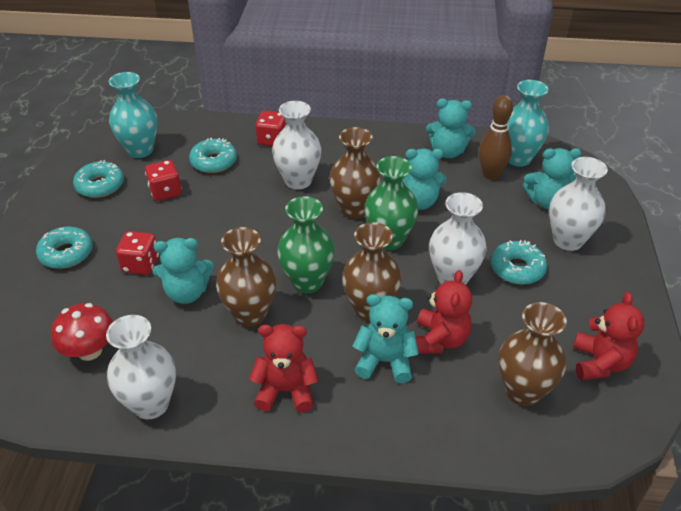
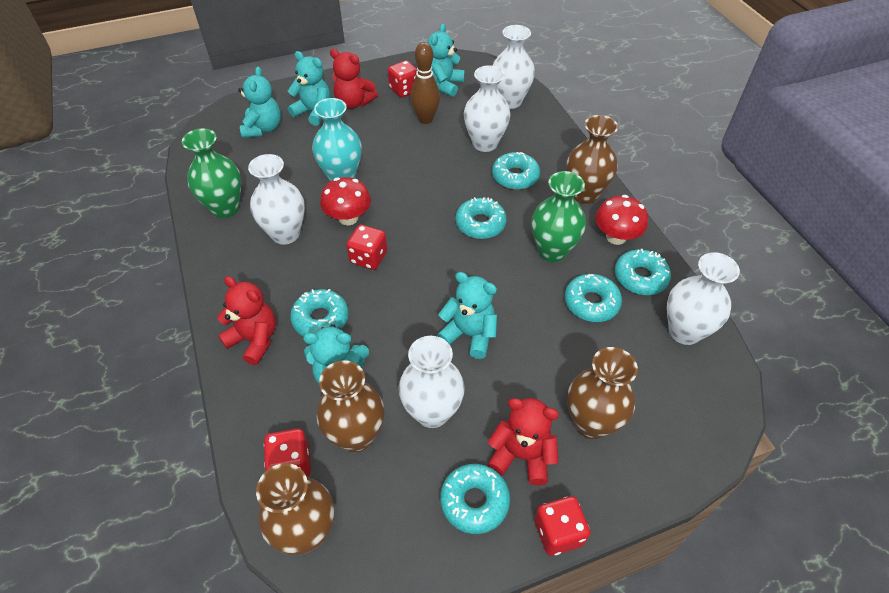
red dice: [116,231,159,275] [145,160,182,201] [255,111,287,146] = 3 -> [264,429,311,477] [346,224,387,270] [388,60,418,98] [534,496,590,556] = 4
red mushroom: [51,303,113,361] = 1 -> [320,177,371,225] [595,195,648,245] = 2
turquoise donut: [36,226,93,269] [73,160,124,198] [189,138,237,173] [491,240,547,285] = 4 -> [290,289,349,336] [440,464,510,534] [455,197,507,239] [492,152,540,190] [565,274,622,322] [615,249,671,295] = 6
turquoise vase: [109,72,157,158] [508,80,549,167] = 2 -> [312,98,362,181] = 1
white vase: [106,315,176,419] [272,101,321,190] [429,192,487,285] [549,157,608,251] = 4 -> [248,154,305,245] [398,336,465,428] [464,65,510,152] [493,25,535,109] [667,252,740,345] = 5

